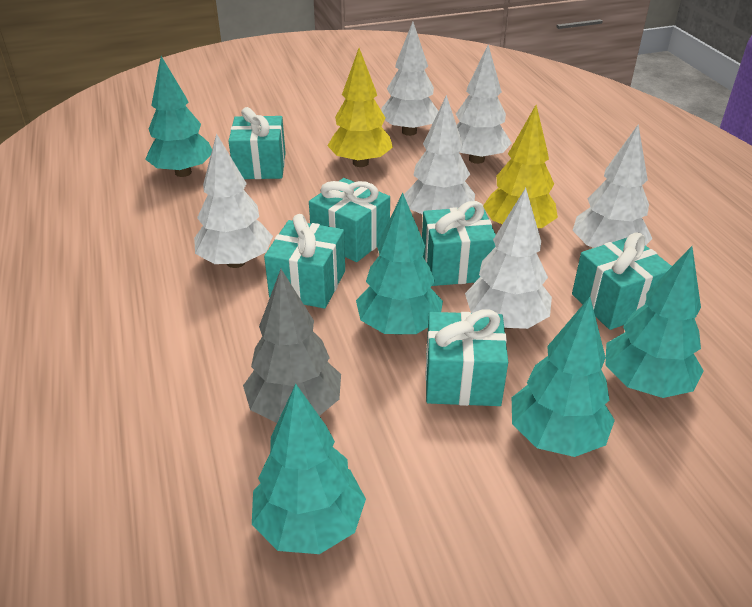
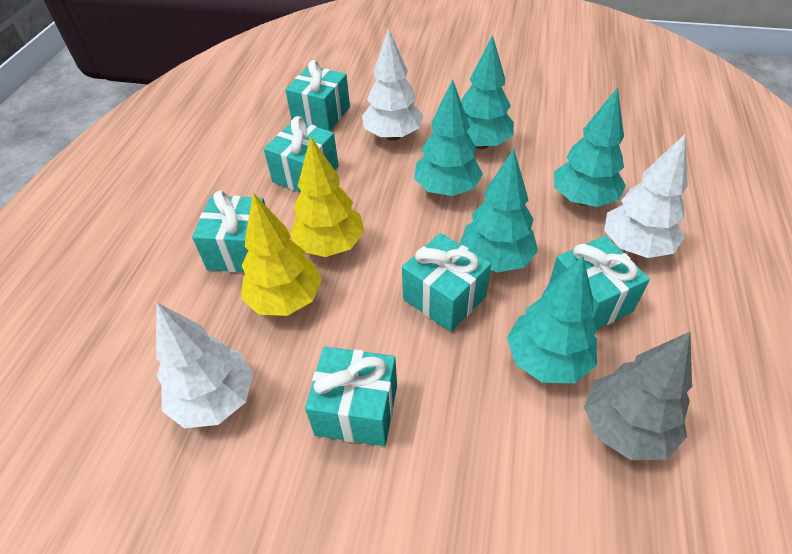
white tree: [194,133,273,268] [381,22,438,136] [404,95,475,215] [456,45,512,164] [465,188,552,329] [573,125,652,248] = 6 -> [156,303,254,428] [362,28,423,141] [604,133,688,258] = 3

